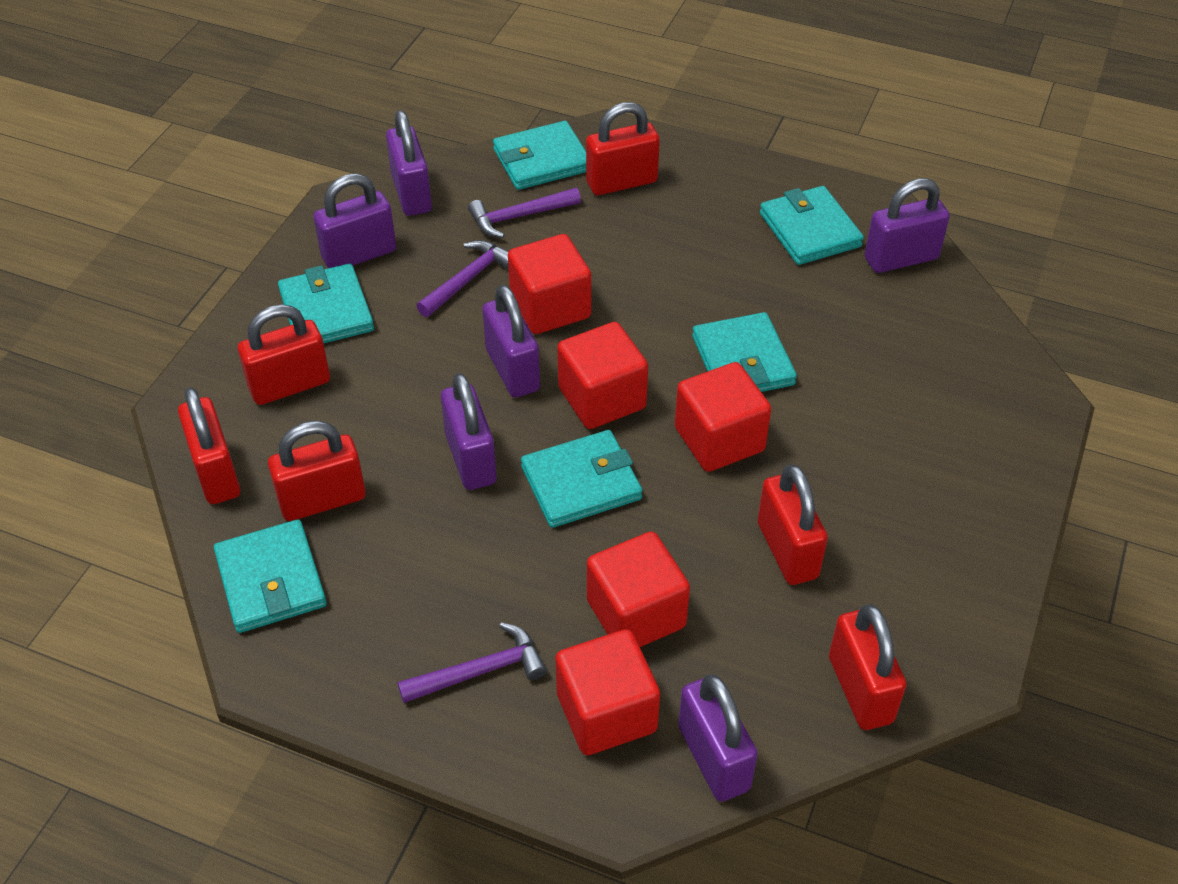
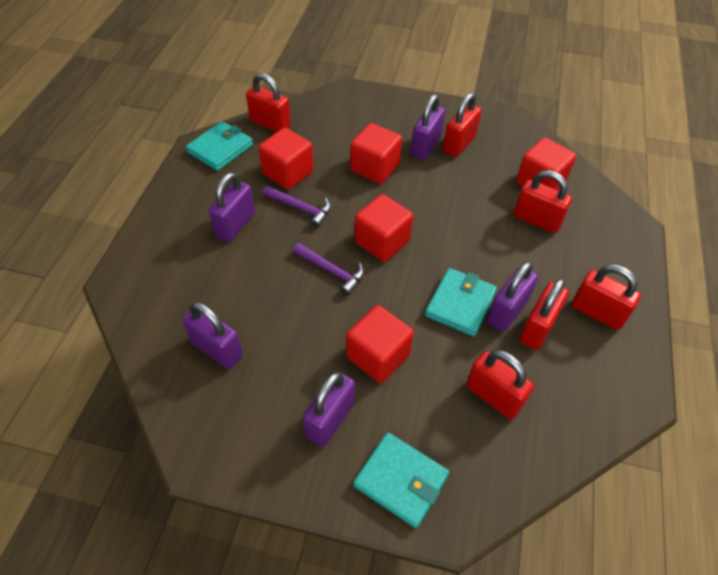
purple hammer: [398,623,547,703] [417,240,509,317] [468,188,581,238] = 3 -> [263,186,331,228] [293,243,364,296] = 2
purple padlock: [313,173,396,268] [386,110,432,216] [441,373,497,490] [482,285,540,398] [678,674,758,802] [865,178,950,273] = 6 -> [182,302,243,369] [209,172,255,242] [303,371,355,447] [411,94,445,160] [487,261,538,332] = 5
turquoise wallet: [214,519,327,633] [278,263,374,343] [493,121,586,190] [521,430,642,528] [692,312,797,392] [760,186,864,265] = 6 -> [186,121,253,171] [353,432,449,528] [425,268,497,336] = 3

